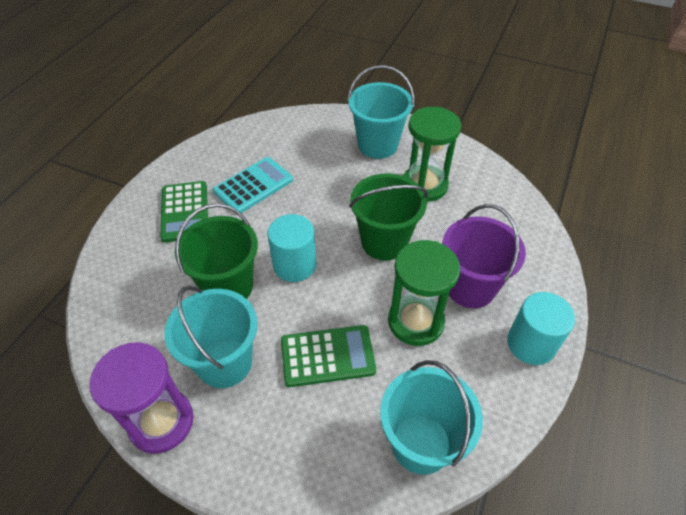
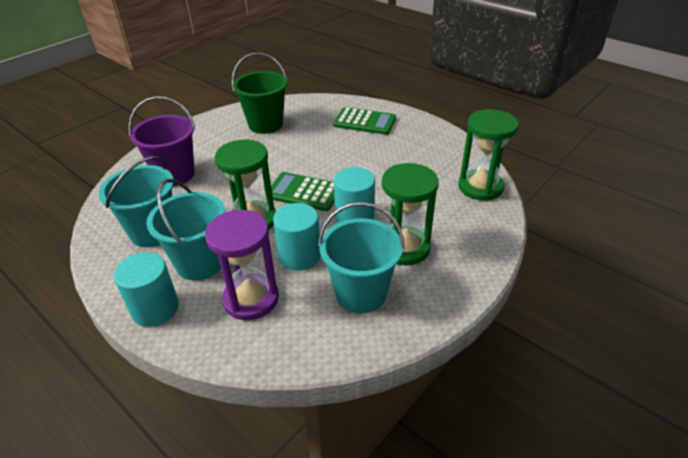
green bucket: [175,203,258,299] [349,173,428,261] = 2 -> [232,53,288,134] = 1
green hourglass: [388,240,460,346] [403,107,461,202] = 2 -> [215,140,276,229] [382,163,439,265] [458,109,518,201] = 3
turquoise calculator: [213,157,293,214] = 1 -> none = 0
turquoise cylinder: [268,214,316,282] [507,292,575,365] = 2 -> [114,252,179,327] [273,203,321,271] [334,167,375,223] = 3

